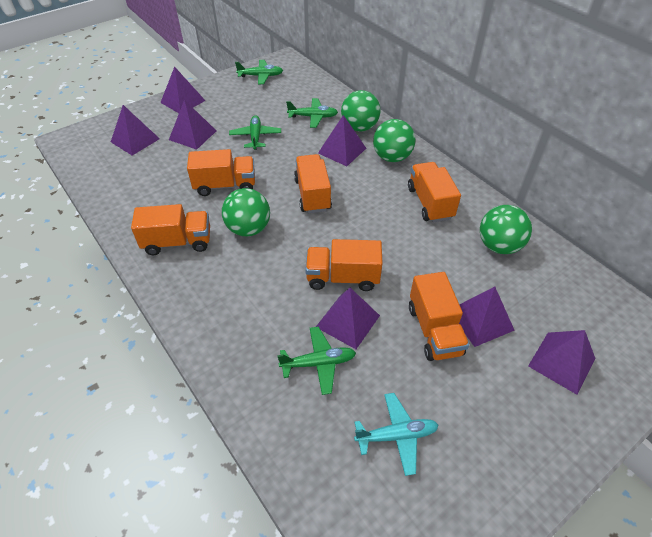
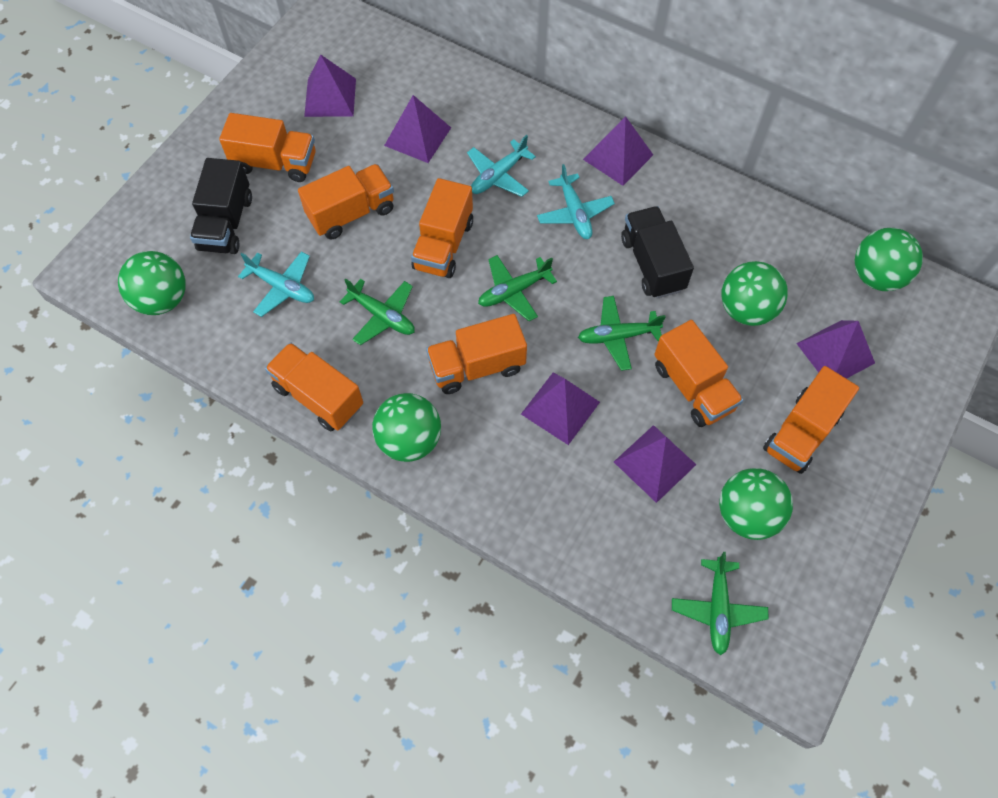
black truck: none = 0 -> [190,158,252,254] [621,206,694,299] = 2
green ball: [222,188,270,236] [341,90,380,132] [373,119,415,162] [480,205,532,254] = 4 -> [118,251,186,315] [372,393,441,462] [719,468,793,540] [721,261,788,326] [855,228,923,291] = 5
orange truck: [131,204,210,255] [187,149,255,196] [294,154,332,213] [305,239,383,291] [408,162,461,222] [409,272,469,361] = 6 -> [219,113,316,182] [265,342,363,431] [298,164,394,239] [411,178,473,278] [426,314,527,394] [654,320,743,427] [763,366,859,474] = 7
purple pyramid: [111,105,160,155] [160,66,205,113] [169,100,216,150] [316,288,380,349] [318,115,366,166] [459,287,515,347] [528,330,596,395] = 7 -> [304,54,356,117] [384,95,451,163] [521,373,600,445] [583,116,653,186] [614,425,696,503] [796,320,875,379] = 6
turquoise plane: [354,393,439,476] = 1 -> [238,251,314,317] [467,135,536,197] [537,164,615,239] = 3

